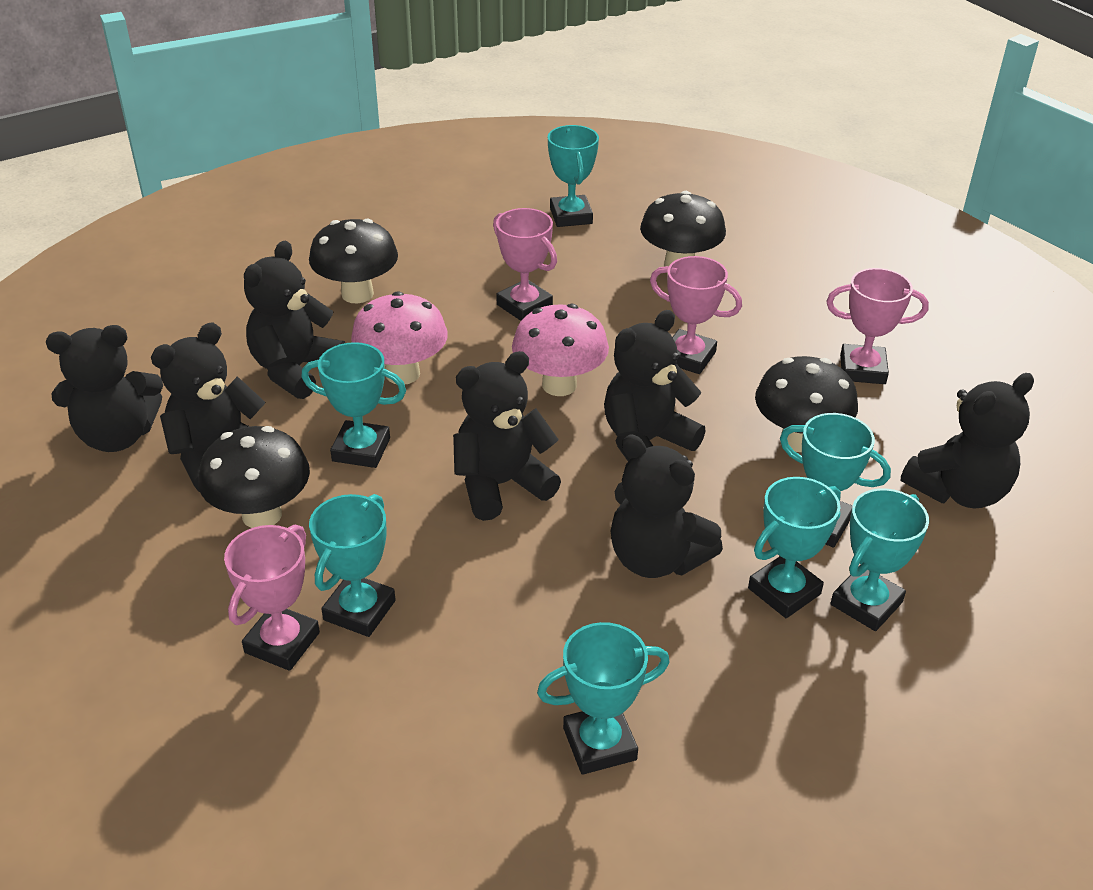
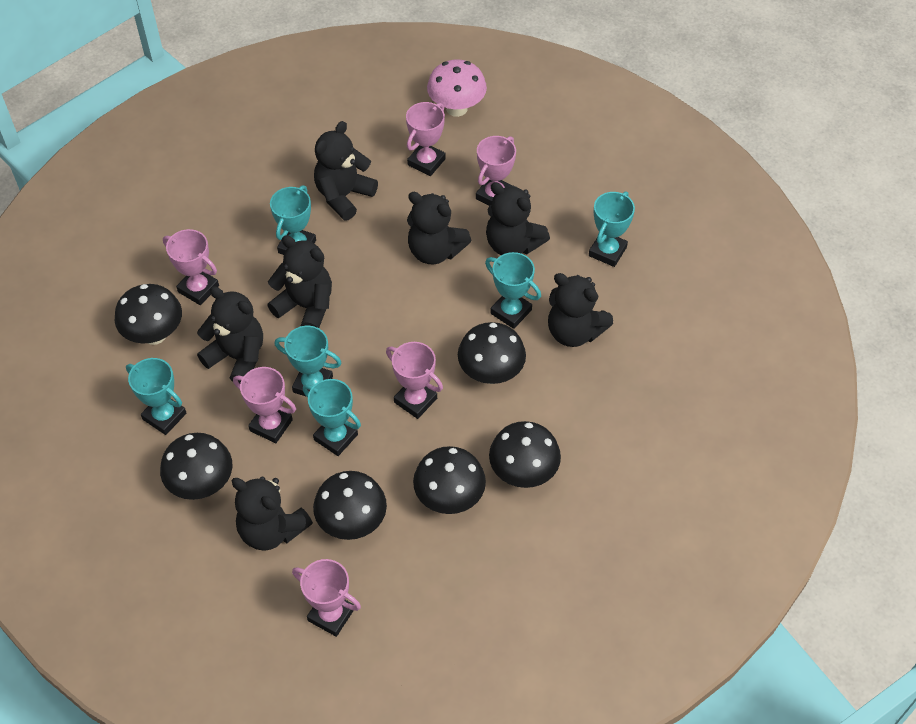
black mushroom: [198,426,310,528] [309,219,398,304] [640,191,726,267] [755,356,858,452] = 4 -> [115,284,182,345] [160,433,232,500] [313,471,387,540] [413,446,486,514] [458,322,526,384] [489,421,561,488] = 6
pink mushroom: [351,291,448,384] [512,304,609,396] = 2 -> [427,59,487,117] = 1
pink trophy: [224,525,320,671] [493,208,557,321] [650,256,742,374] [826,268,929,384] = 4 -> [163,229,219,305] [233,367,296,443] [292,559,361,637] [386,342,443,419] [406,102,446,176] [476,136,516,206] = 6
turquoise trophy: [302,342,406,468] [309,494,396,637] [537,622,669,775] [548,125,599,227] [748,477,841,618] [780,413,891,547] [830,488,929,631] = 7 -> [126,358,186,435] [270,185,316,255] [274,326,341,396] [303,379,361,456] [485,252,541,329] [589,191,635,267] = 6

